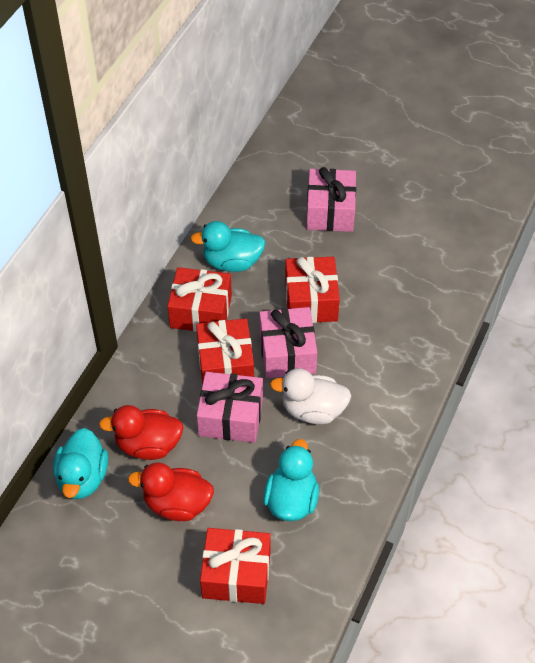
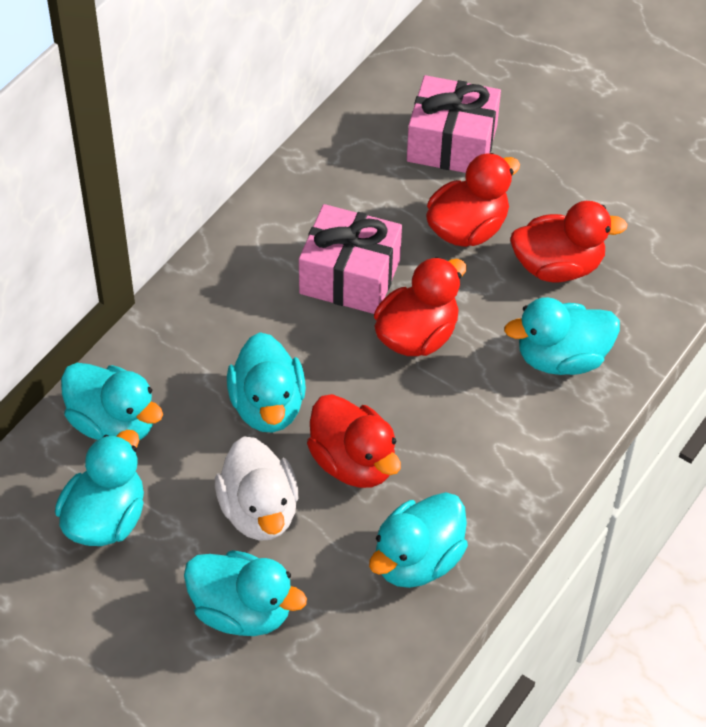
pink gift: [197,372,263,443] [259,307,317,378] [307,167,356,232] = 3 -> [299,204,402,314] [407,75,501,173] = 2
red duck: [99,405,184,460] [128,463,214,521] = 2 -> [307,394,401,488] [374,257,467,356] [426,153,520,247] [510,201,628,282] = 4
red gift: [167,267,232,332] [196,318,254,385] [200,528,271,604] [285,257,340,323] = 4 -> none = 0
turquoise duck: [53,428,108,499] [190,221,266,272] [263,439,319,521] = 3 -> [55,430,144,546] [61,363,163,441] [184,550,307,636] [227,332,306,433] [369,492,468,588] [504,297,620,375] = 6

